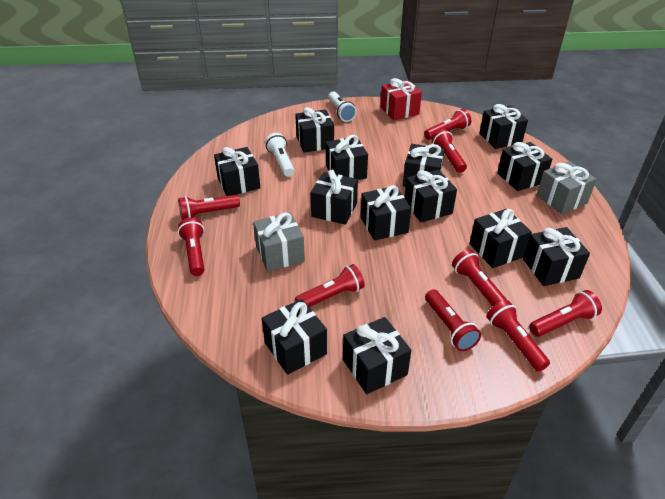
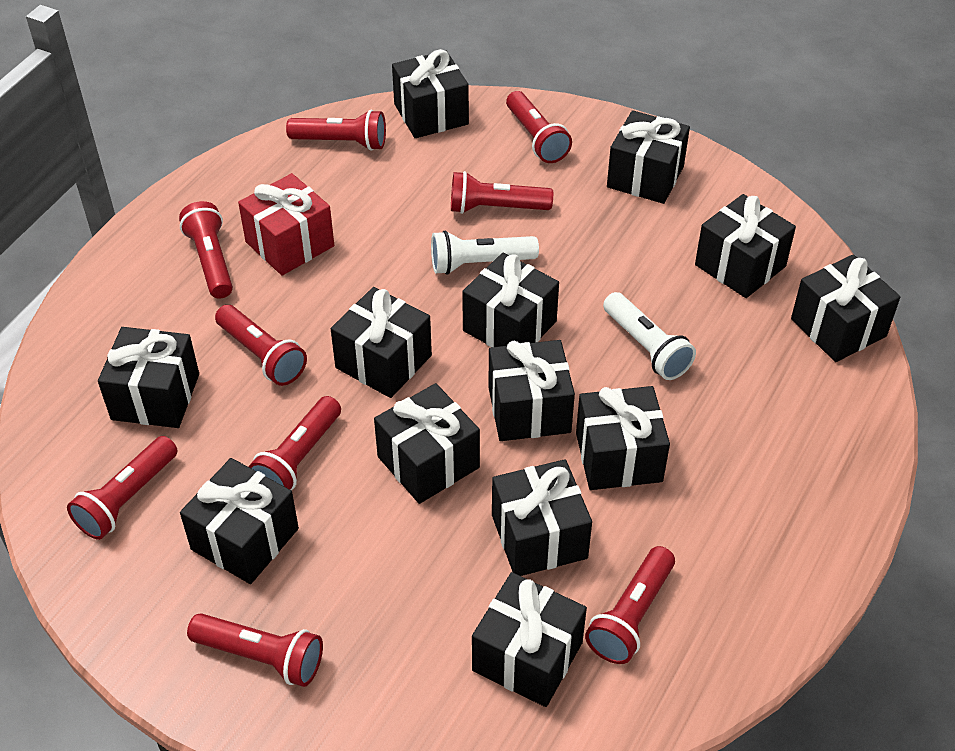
grey gift: [253,212,305,272] [537,161,597,214] = 2 -> none = 0

